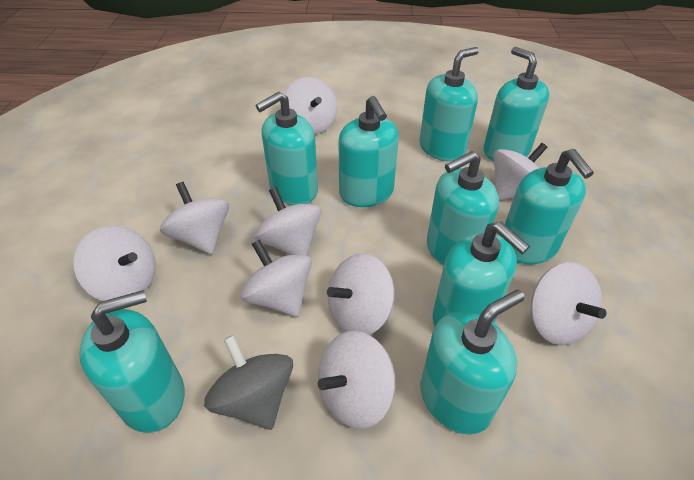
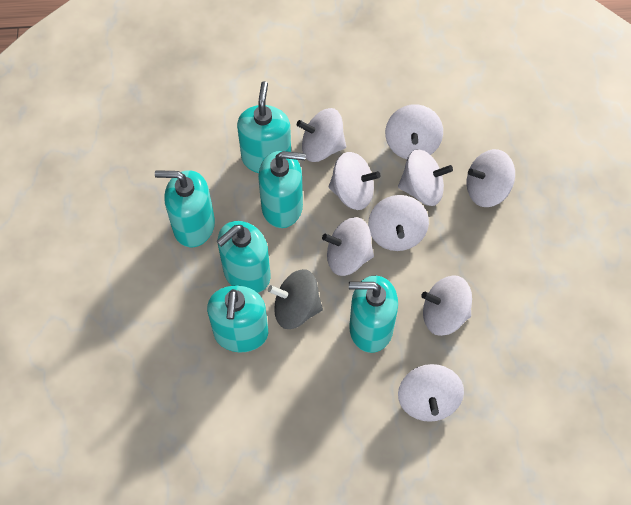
turquoise soap dispenser: [79,290,185,433] [256,92,318,205] [338,96,399,207] [419,47,479,162] [421,290,525,435] [427,151,499,266] [432,222,530,326] [483,47,549,161] [505,149,594,264] = 9 -> [155,170,215,247] [207,286,268,352] [216,221,271,293] [237,81,291,173] [258,151,306,228] [349,276,398,353] = 6

